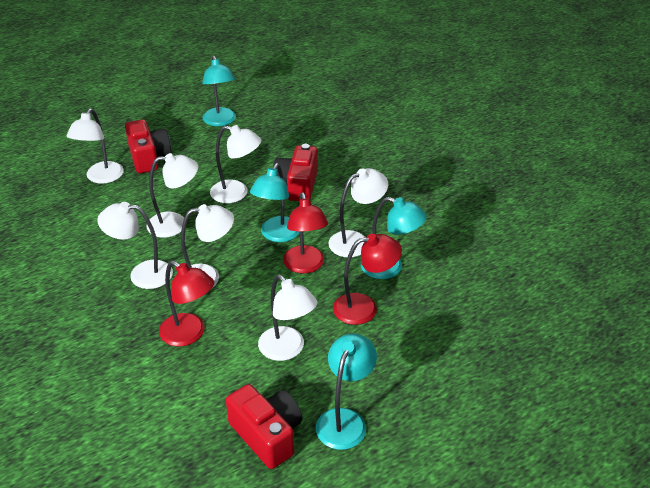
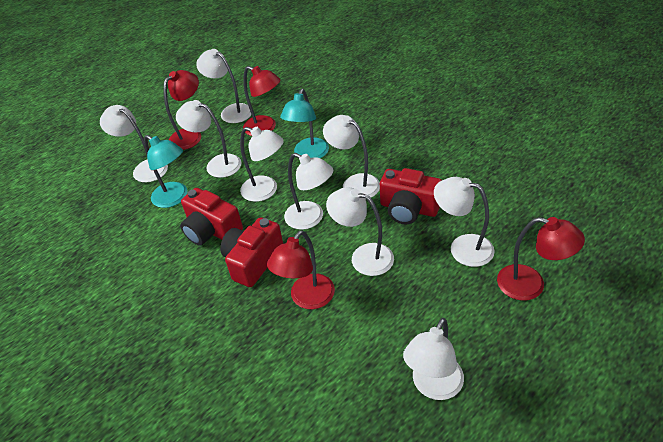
red lamp: [159,261,214,346] [283,192,328,274] [333,234,402,325] = 3 -> [163,70,201,150] [243,66,280,136] [267,230,335,309] [497,217,585,301] = 4
turquoise lamp: [202,55,236,126] [250,163,300,242] [316,334,377,450] [360,197,427,279] = 4 -> [144,135,187,208] [280,89,329,158] = 2
white lamp: [67,108,124,184] [97,202,173,289] [146,153,198,238] [181,204,234,289] [210,125,261,203] [258,275,317,361] [328,168,388,257] = 7 -> [100,105,168,183] [176,100,242,178] [196,49,251,123] [240,127,284,202] [284,153,333,230] [323,115,380,197] [326,187,394,276] [403,318,464,400] [434,177,495,267] = 9

